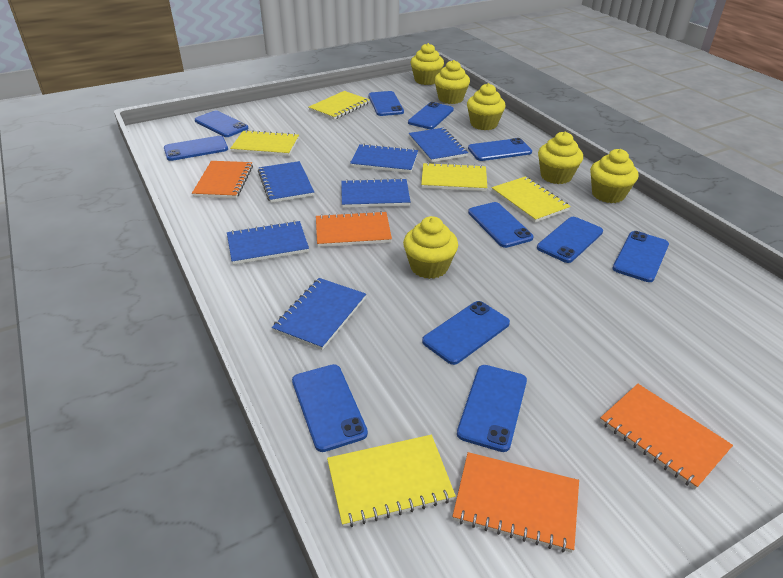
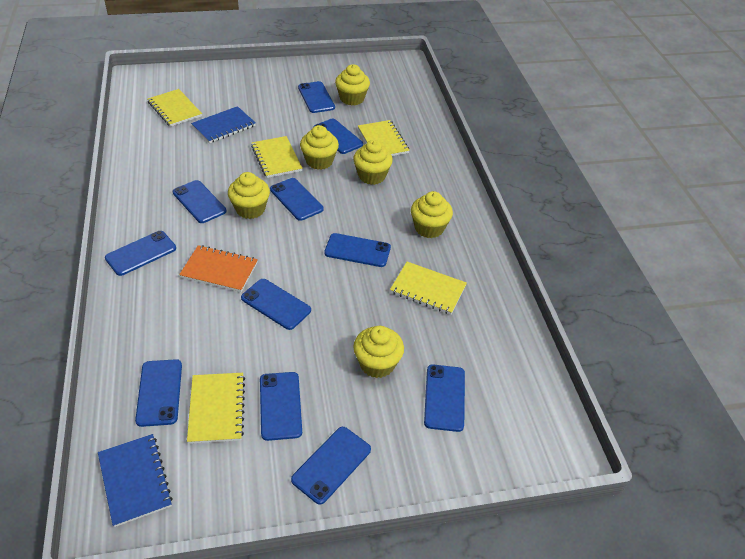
blue notebook: [227,221,309,265] [258,161,314,203] [272,278,366,350] [341,178,410,208] [350,144,418,173] [409,128,468,162] = 6 -> [98,434,173,527] [191,106,256,143] = 2
orange notebook: [192,161,253,199] [316,211,392,247] [452,452,579,553] [600,384,733,490] = 4 -> [179,245,258,292] = 1

